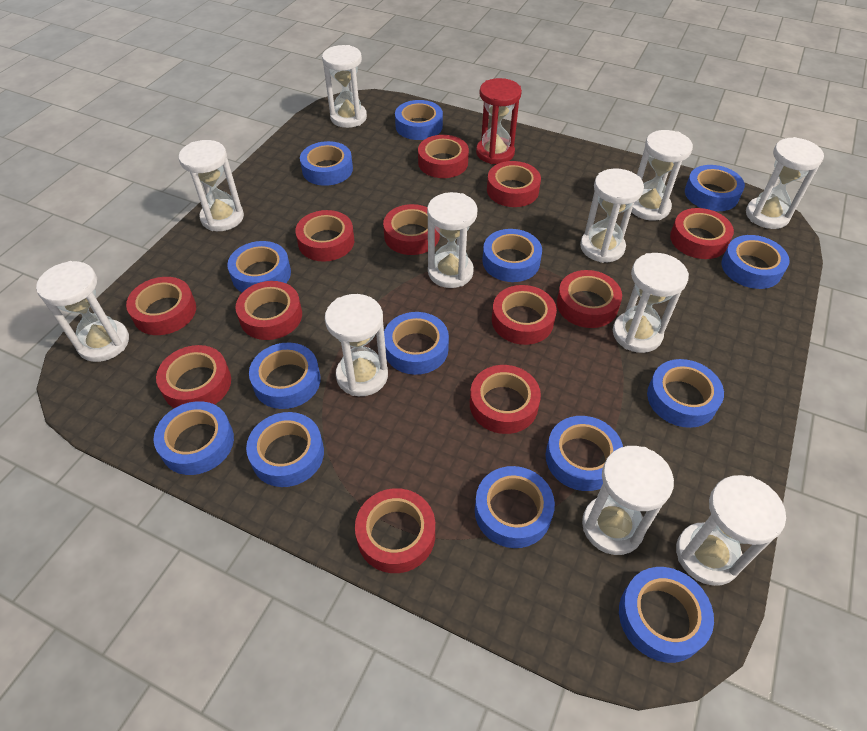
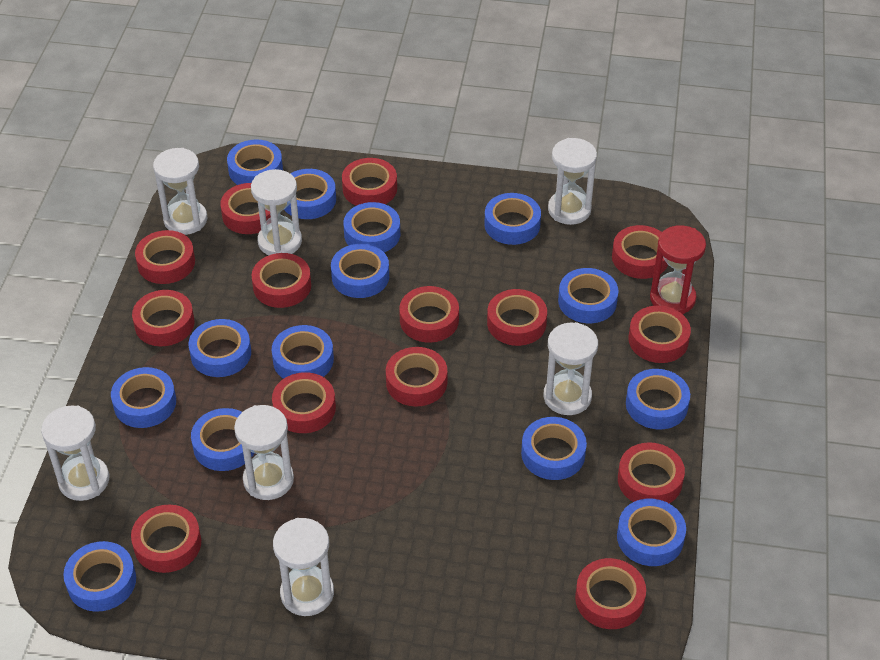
red tape: [126,277,196,335] [156,345,231,408] [235,281,302,340] [295,210,354,262] [355,488,435,573] [383,204,440,255] [418,135,469,178] [470,365,541,434] [487,161,541,207] [492,285,557,345] [557,270,622,328] [670,208,734,259] = 12 -> [131,505,201,573] [132,290,195,346] [135,230,195,284] [220,183,271,234] [252,253,311,308] [272,372,336,433] [342,158,397,206] [386,347,447,406] [399,286,459,343] [487,289,547,346] [575,558,646,629] [612,225,668,279] [618,442,685,503] [628,306,691,363] = 14
white hourglass: [36,261,129,362] [178,140,244,231] [322,45,367,128] [325,294,388,396] [427,192,478,288] [580,169,644,263] [582,446,674,555] [613,253,689,353] [632,130,693,220] [676,475,786,586] [746,137,824,229] = 11 -> [41,405,109,501] [153,148,208,235] [234,405,294,500] [251,169,302,255] [273,518,334,616] [544,322,598,415] [548,138,597,225] = 7

